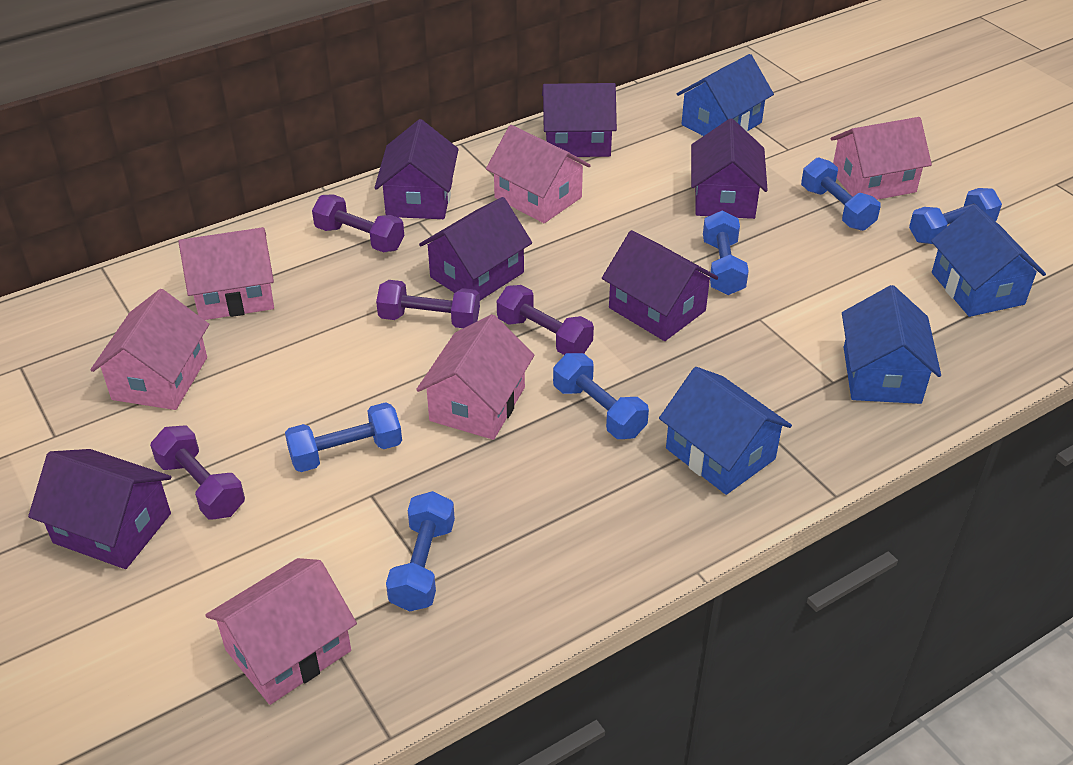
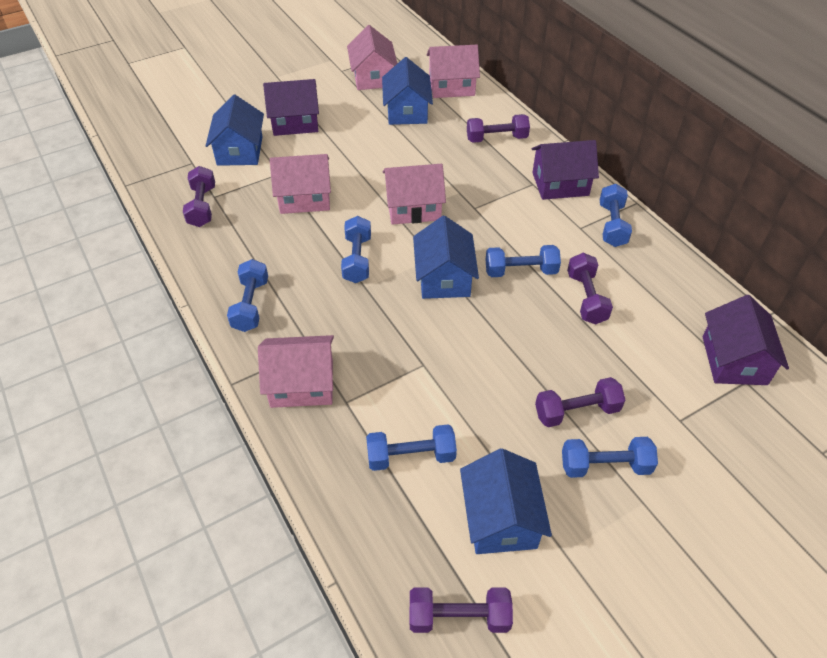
pink house: [91,289,209,410] [178,227,274,320] [205,558,357,705] [416,314,535,440] [486,125,591,223] [831,117,932,200] = 6 -> [258,335,334,408] [270,154,331,214] [347,25,397,90] [383,164,446,225] [427,45,480,98] = 5
purple dumbbell: [150,425,245,519] [312,194,404,252] [376,280,480,328] [497,285,594,355] = 4 -> [183,166,215,227] [410,588,513,633] [467,114,530,143] [535,377,625,427] [567,253,613,324] = 5
purple house: [28,449,171,569] [375,119,459,219] [419,197,532,300] [542,83,617,157] [602,230,718,341] [691,118,768,219] = 6 -> [263,79,319,136] [532,140,599,200] [703,295,789,385] = 3

